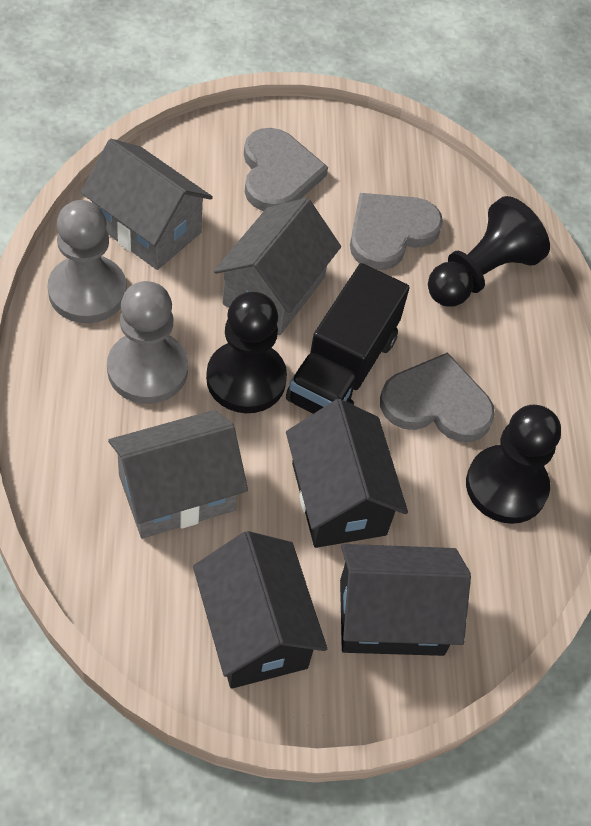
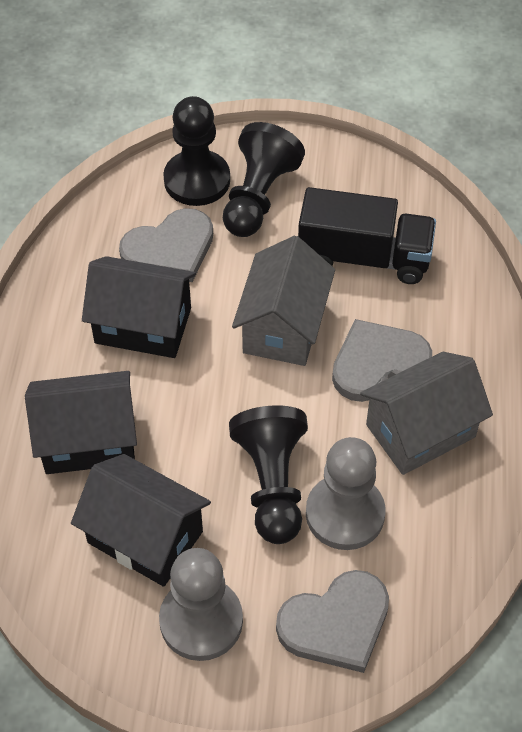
grey house: [81,139,213,270] [108,410,248,539] [214,198,341,335] = 3 -> [232,236,335,366] [360,352,493,475] = 2

